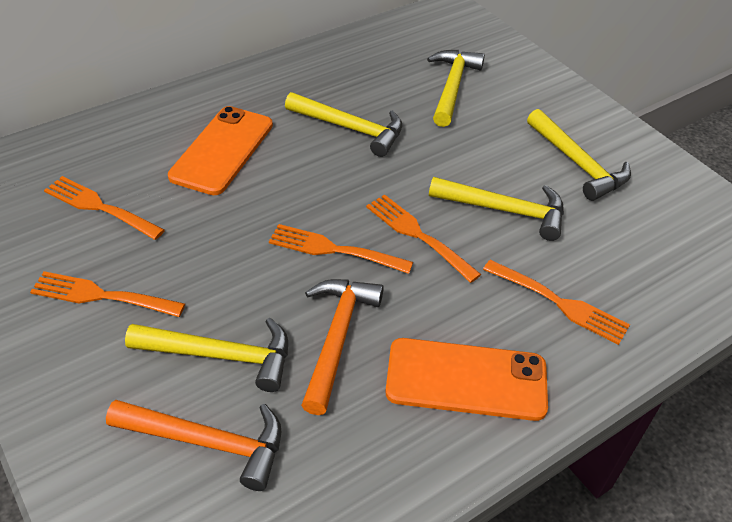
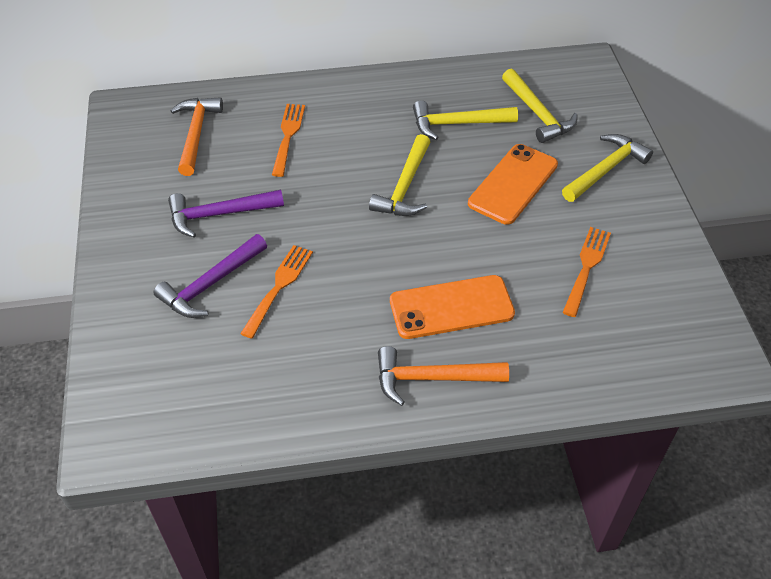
orange fork: [30,271,185,317] [44,176,165,240] [269,224,413,274] [366,194,481,283] [483,260,630,345] = 5 -> [240,245,313,339] [272,104,305,177] [562,227,611,317] = 3
purple hammer: none = 0 -> [154,234,267,318] [168,190,284,237] = 2
yellow hammer: [125,318,288,392] [285,92,402,157] [427,50,485,127] [429,177,564,241] [527,109,631,201] = 5 -> [369,134,431,216] [413,100,518,140] [502,69,578,143] [562,134,653,202] = 4

